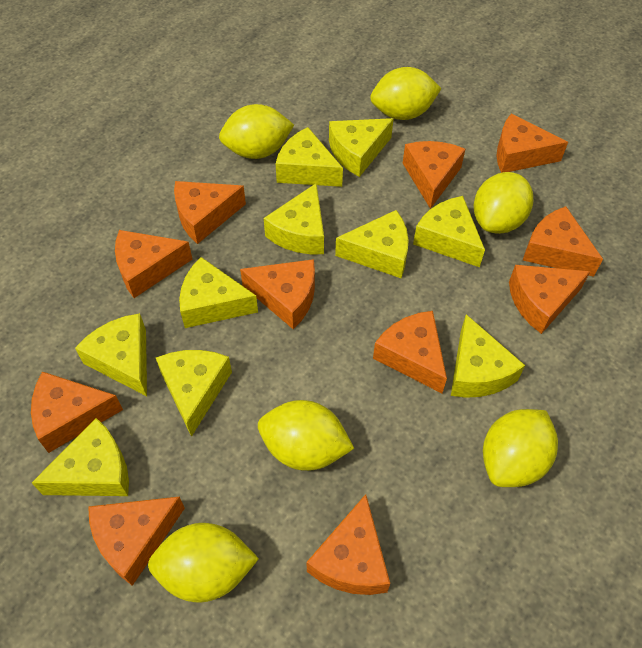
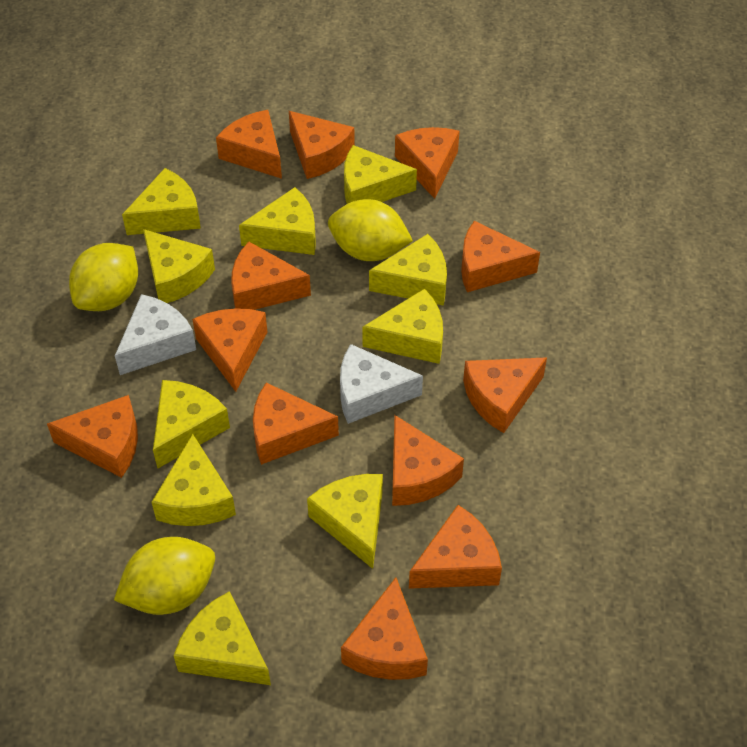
orange cheese: [31,372,123,453] [88,497,185,586] [115,230,192,298] [174,181,246,244] [240,259,315,329] [306,494,390,595] [373,311,447,393] [403,141,465,209] [497,113,568,173] [509,265,590,334] [523,206,603,277] = 11 -> [47,395,138,478] [192,308,267,392] [216,110,282,179] [231,242,311,310] [253,383,339,465] [289,111,355,179] [341,577,428,680] [392,415,464,506] [395,127,460,199] [409,505,502,589] [461,221,540,292] [463,357,547,433] = 12
white cheese: none = 0 -> [115,294,196,375] [340,344,423,424] = 2
yellow lemon: [148,523,259,602] [219,104,294,159] [258,400,354,471] [370,67,442,120] [474,172,533,234] [483,409,558,487] = 6 -> [69,243,138,311] [114,537,215,615] [328,199,413,261] = 3

